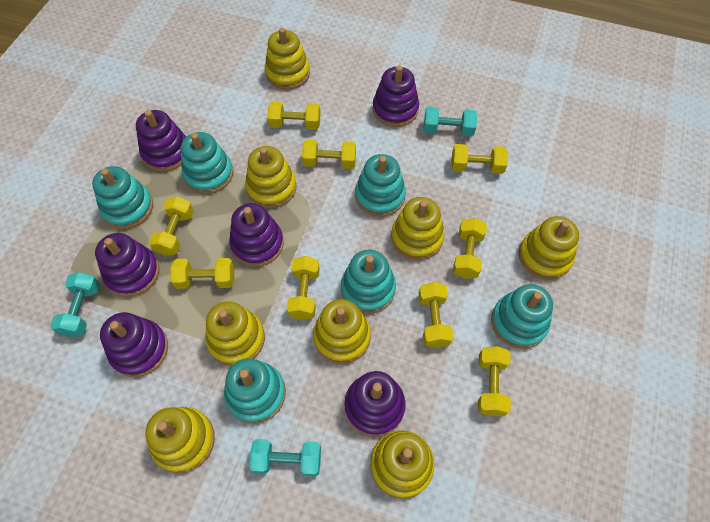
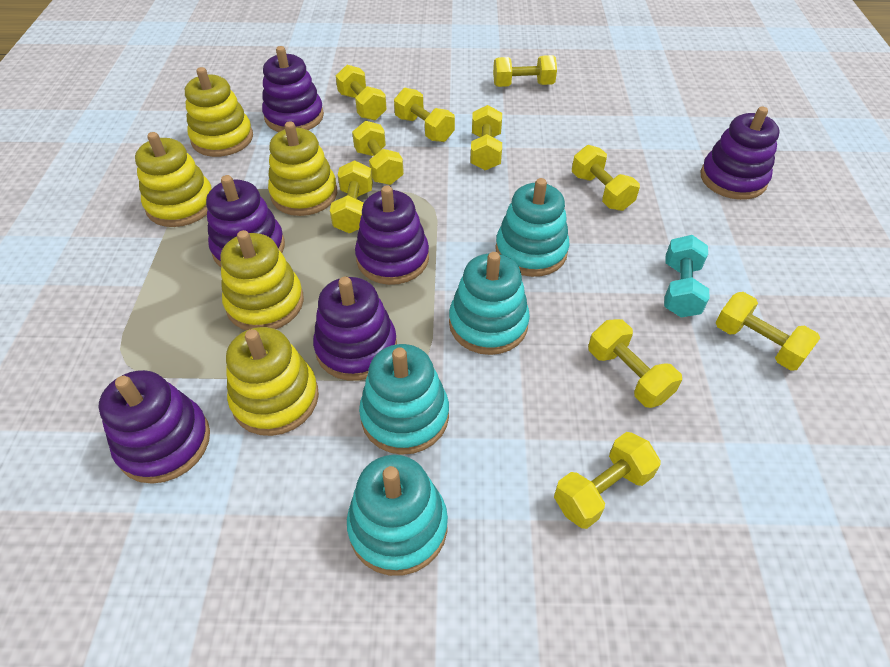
turquoise dumbbell: [50,272,100,337] [249,439,321,476] [424,107,477,137] = 3 -> [664,235,710,318] = 1
turquoise stacking toy: [92,166,153,229] [181,132,233,194] [224,358,286,424] [341,250,396,314] [355,154,406,217] [491,284,553,349] = 6 -> [347,455,448,576] [359,344,449,455] [449,252,530,355] [495,178,570,277] = 4
yellow dumbbell: [149,196,194,256] [170,258,234,289] [268,101,321,130] [287,256,320,320] [302,139,356,169] [419,282,454,348] [451,144,508,174] [453,218,487,279] [478,346,511,416] = 9 -> [330,160,373,233] [336,65,387,120] [352,121,404,185] [394,88,455,142] [470,105,502,170] [493,55,557,87] [554,432,661,529] [572,145,640,211] [588,319,682,408] [716,292,820,371] = 10
yellow stacking toy: [145,407,215,473] [205,301,265,366] [245,146,297,208] [265,28,310,90] [313,299,371,364] [370,430,435,499] [391,197,445,260] [519,216,579,280] = 8 -> [135,132,212,227] [185,67,253,157] [220,230,304,330] [226,327,319,436] [268,121,337,216] = 5

